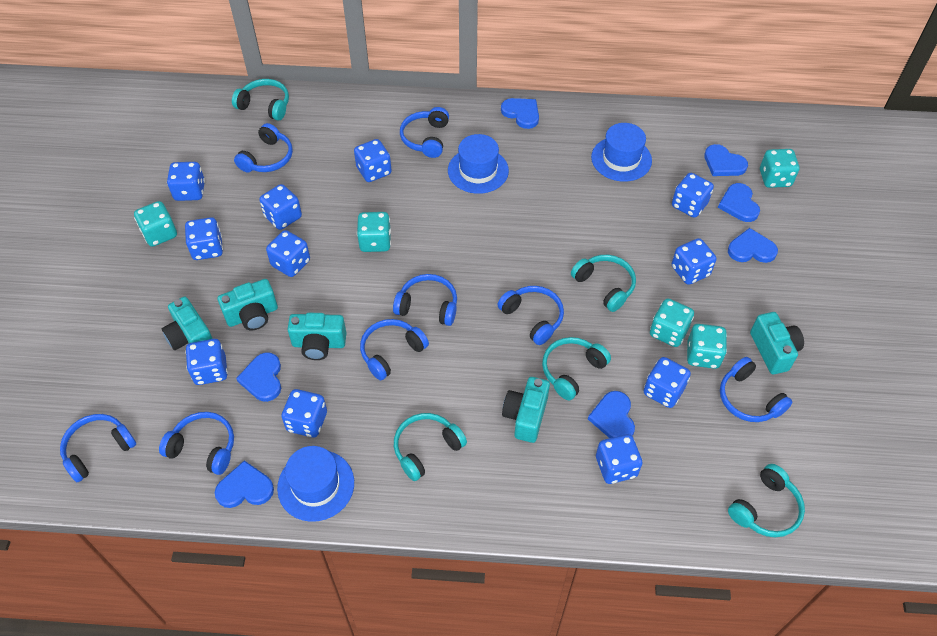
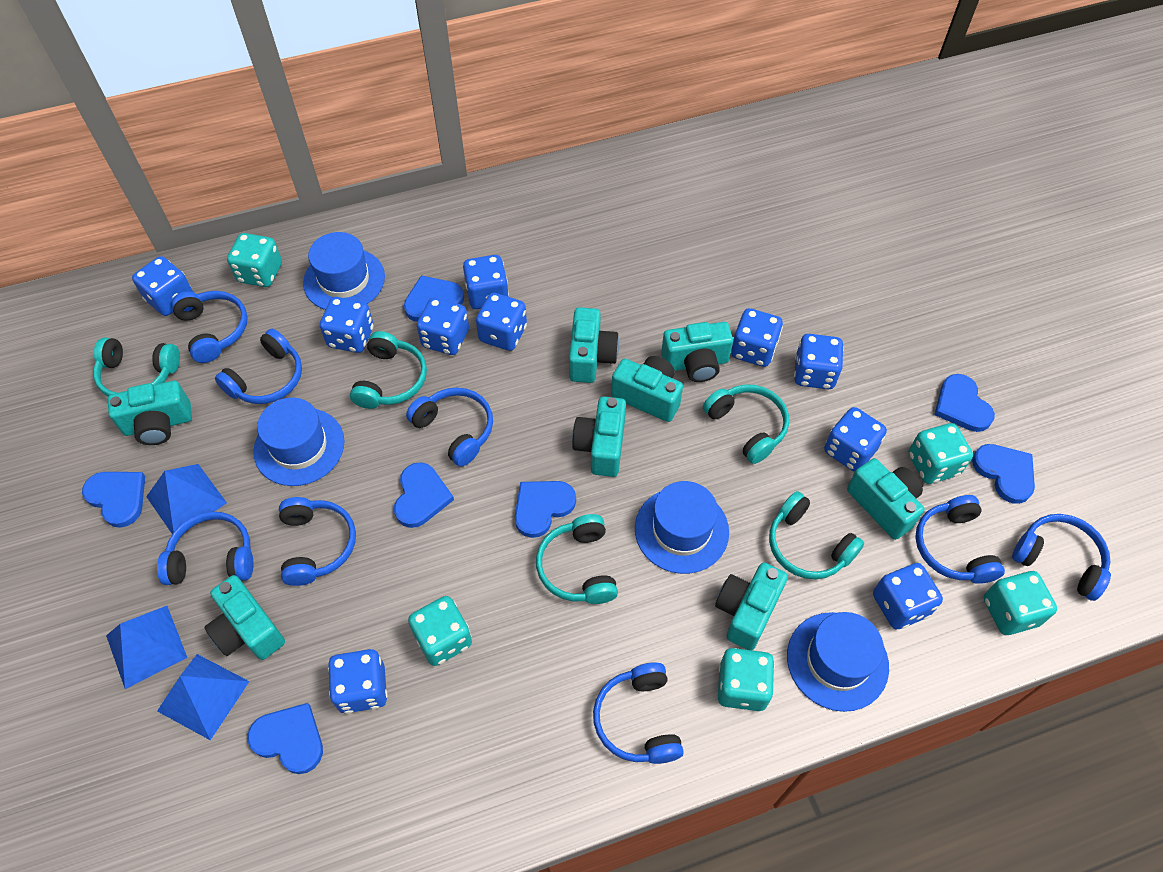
blue dice: [167,162,205,201] [185,217,223,260] [185,339,228,385] [259,184,302,230] [266,230,310,277] [281,389,327,438] [354,139,392,182] [596,434,642,484] [644,357,691,408] [672,173,714,218] [672,238,716,285] = 11 -> [132,256,193,316] [320,297,374,353] [328,649,388,714] [417,297,469,355] [463,255,509,309] [476,293,527,351] [731,308,783,367] [794,334,844,389] [824,407,887,472] [873,563,943,630] = 10
blue hat: [277,446,354,522] [448,134,509,194] [591,123,652,181] = 3 -> [253,398,345,486] [303,232,385,310] [635,481,729,574] [787,612,889,712] = 4
blue pyramid: none = 0 -> [106,606,187,689] [146,464,227,534] [157,654,250,740] = 3
turquoise camera: [162,296,213,350] [217,279,278,330] [287,313,346,360] [502,377,550,443] [750,312,804,374] = 5 -> [108,381,192,445] [205,575,285,660] [569,307,619,383] [572,396,626,477] [611,356,683,422] [661,322,733,382] [715,562,788,650] [847,458,925,540] = 8

